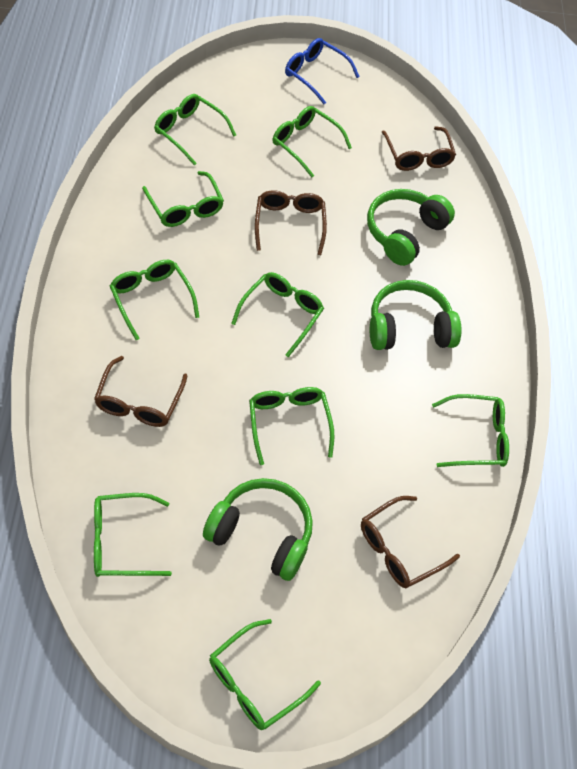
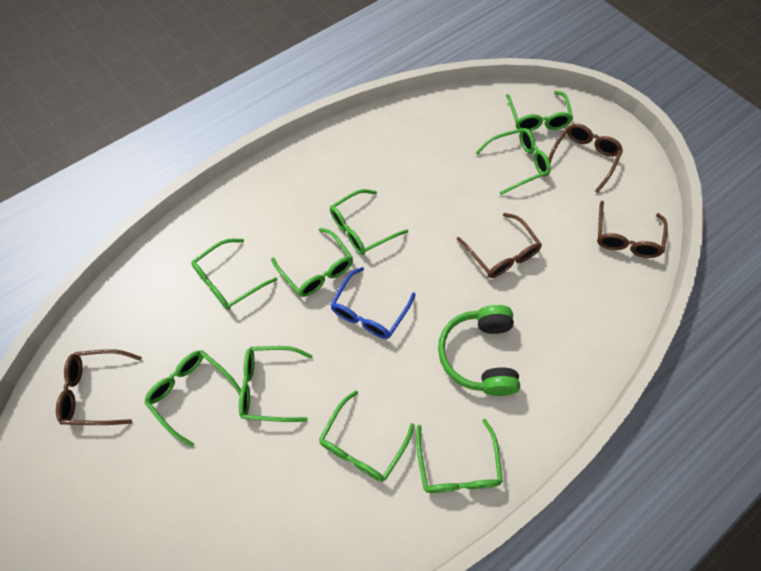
green headphones: [203,478,313,581] [367,189,455,266] [370,280,462,350] = 3 -> [438,305,520,396] = 1

